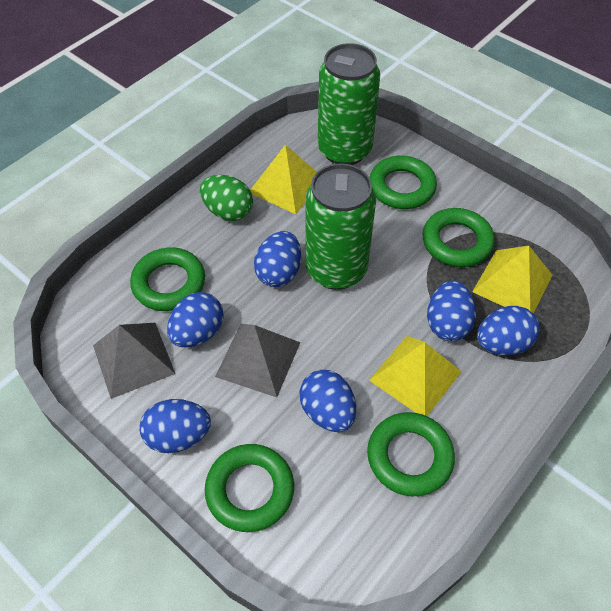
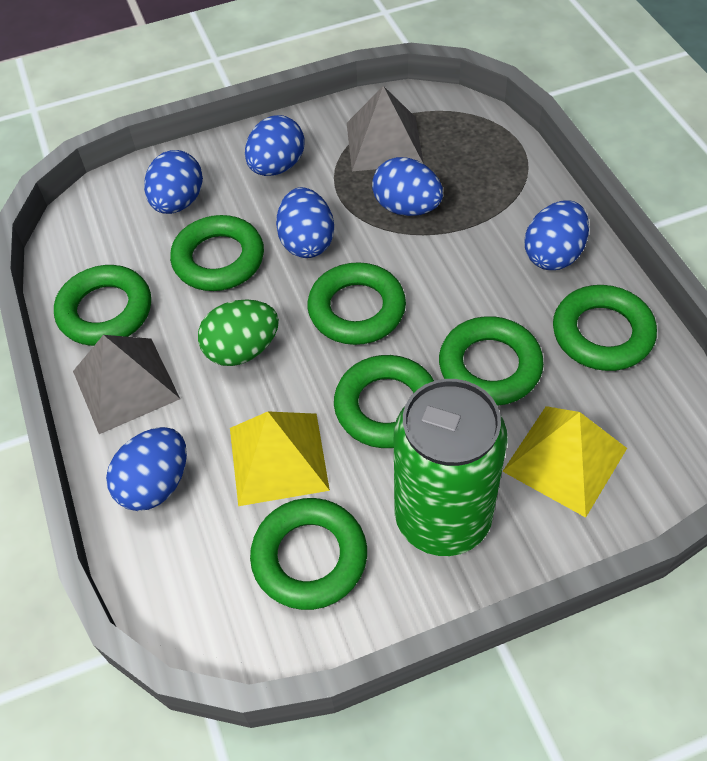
green can: [306,164,376,290] [318,43,380,165] = 2 -> [394,379,508,556] = 1
green ring: [130,247,205,311] [205,444,294,532] [367,412,455,497] [370,156,437,209] [423,208,495,267] = 5 -> [54,265,151,346] [170,215,264,291] [250,498,367,610] [307,262,406,345] [334,355,434,448] [439,316,544,406] [553,285,657,371] = 7
yellow pyramid: [250,145,317,214] [369,336,462,416] [472,246,553,313] = 3 -> [230,411,330,506] [502,406,627,518] = 2

